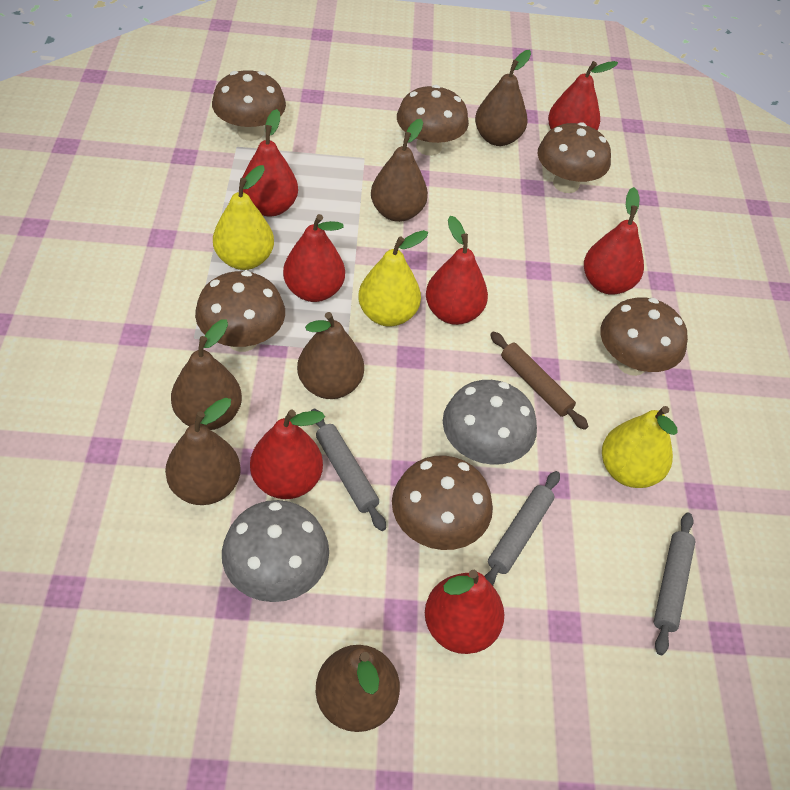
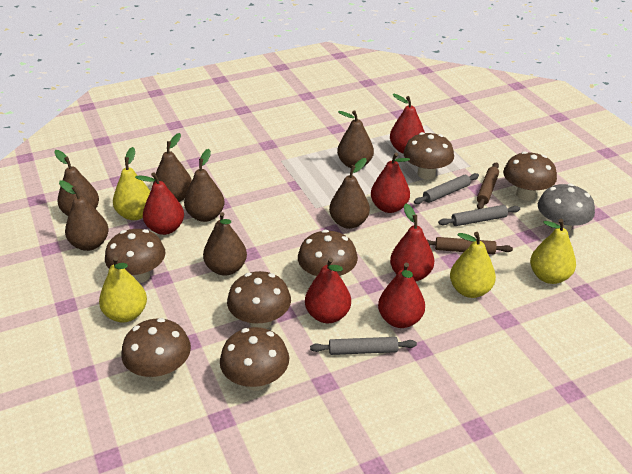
brown mushroom: [195,271,285,352] [212,70,286,141] [392,455,493,550] [397,85,469,156] [538,122,611,193] [600,297,688,376] = 6 -> [105,229,166,283] [121,318,191,381] [220,327,289,391] [227,271,291,329] [298,230,358,276] [403,132,454,180] [503,151,557,201] = 7
brown pear: [165,398,241,505] [171,319,242,430] [297,312,364,399] [316,645,400,732] [371,119,428,222] [475,50,531,146] = 6 -> [54,150,99,216] [59,180,109,251] [153,133,192,202] [184,149,224,222] [203,212,247,276] [329,158,370,229] [337,110,374,168] = 7
brown rolling pin: [490,332,588,430] = 1 -> [427,237,513,254] [477,162,499,209] = 2
grey mushroom: [222,500,329,602] [443,380,537,465] = 2 -> [538,183,595,234] = 1
red pear: [242,109,298,216] [250,410,325,499] [283,214,345,302] [425,570,504,654] [426,216,488,325] [548,61,618,130] [584,187,644,295] = 7 -> [135,173,184,235] [305,258,351,323] [371,153,410,213] [378,262,425,328] [390,94,425,153] [390,204,434,282] = 6
yellow pear: [213,165,274,270] [358,230,428,327] [602,406,677,488] = 3 -> [99,256,147,322] [113,147,151,220] [450,232,496,298] [530,219,576,284] = 4

